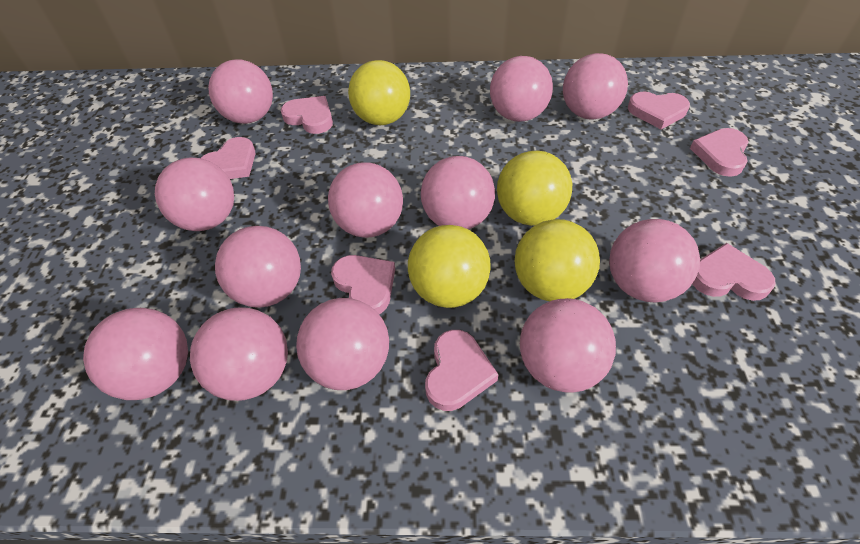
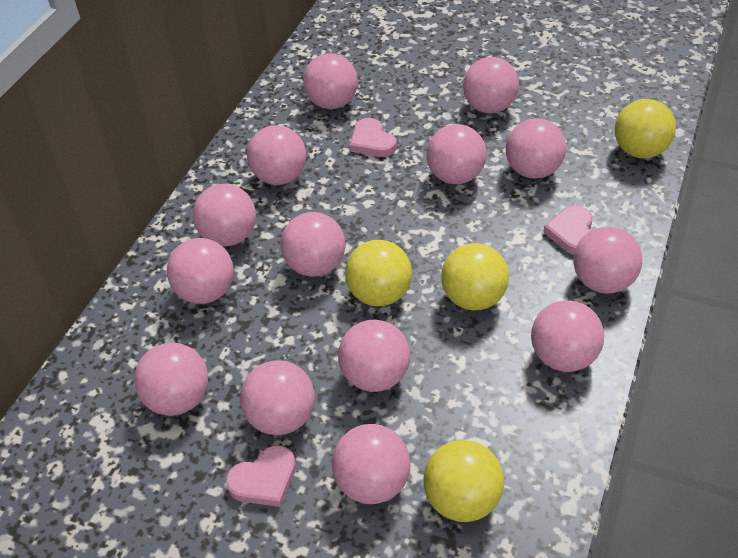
pink ball: [83,308,188,400] [155,158,234,231] [190,307,288,401] [208,59,273,124] [215,226,301,308] [296,298,389,390] [328,163,403,238] [421,156,495,229] [490,56,553,122] [520,298,616,392] [563,53,628,119] [609,219,700,302] = 12 -> [134,342,208,416] [167,238,234,304] [193,184,256,247] [240,360,315,435] [247,125,306,185] [281,212,346,277] [303,53,358,109] [332,424,411,504] [338,320,410,392] [427,124,486,184] [463,57,519,113] [506,118,566,179] [531,300,604,372] [573,227,642,294] = 14
pink heart: [201,137,256,179] [281,96,333,134] [331,255,395,314] [425,330,498,411] [628,92,690,129] [690,128,749,177] [692,243,776,301] = 7 -> [226,445,296,507] [350,118,396,157] [543,206,593,255] = 3

